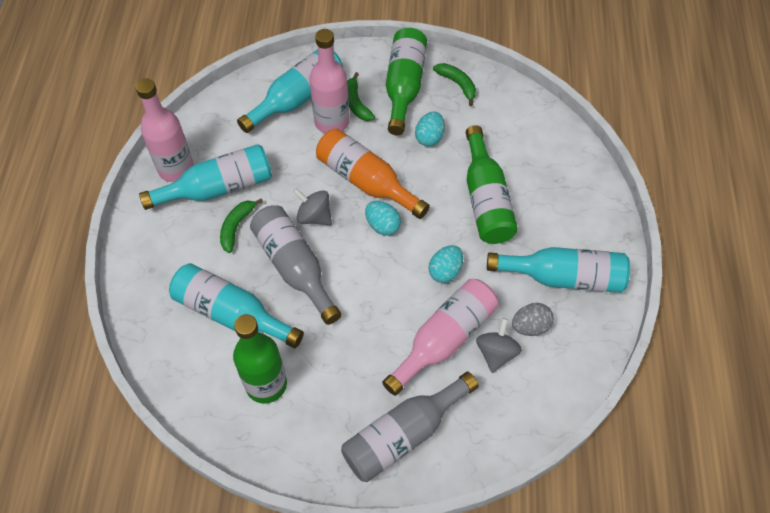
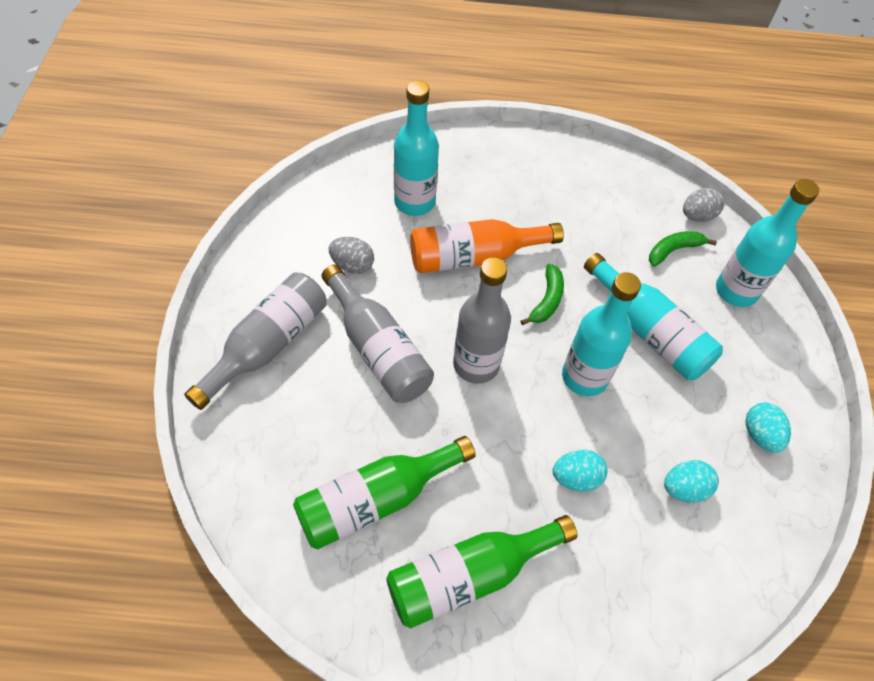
green banana: [220,198,263,253] [347,72,375,121] [433,63,476,106] = 3 -> [521,264,564,325] [649,231,717,267] = 2
green bottle: [233,314,287,404] [386,28,427,135] [466,125,518,244] = 3 -> [293,436,476,549] [386,515,577,628] = 2
grey bottle: [250,205,341,325] [341,372,479,482] = 2 -> [184,272,327,410] [321,264,434,403] [453,257,511,384] = 3
grey egg: [512,303,554,336] = 1 -> [329,237,374,274] [683,188,724,222] = 2
grey spinning top: [293,188,332,225] [476,318,522,373] = 2 -> none = 0
pink bottle: [135,78,194,182] [309,29,349,133] [382,279,498,396] = 3 -> none = 0

